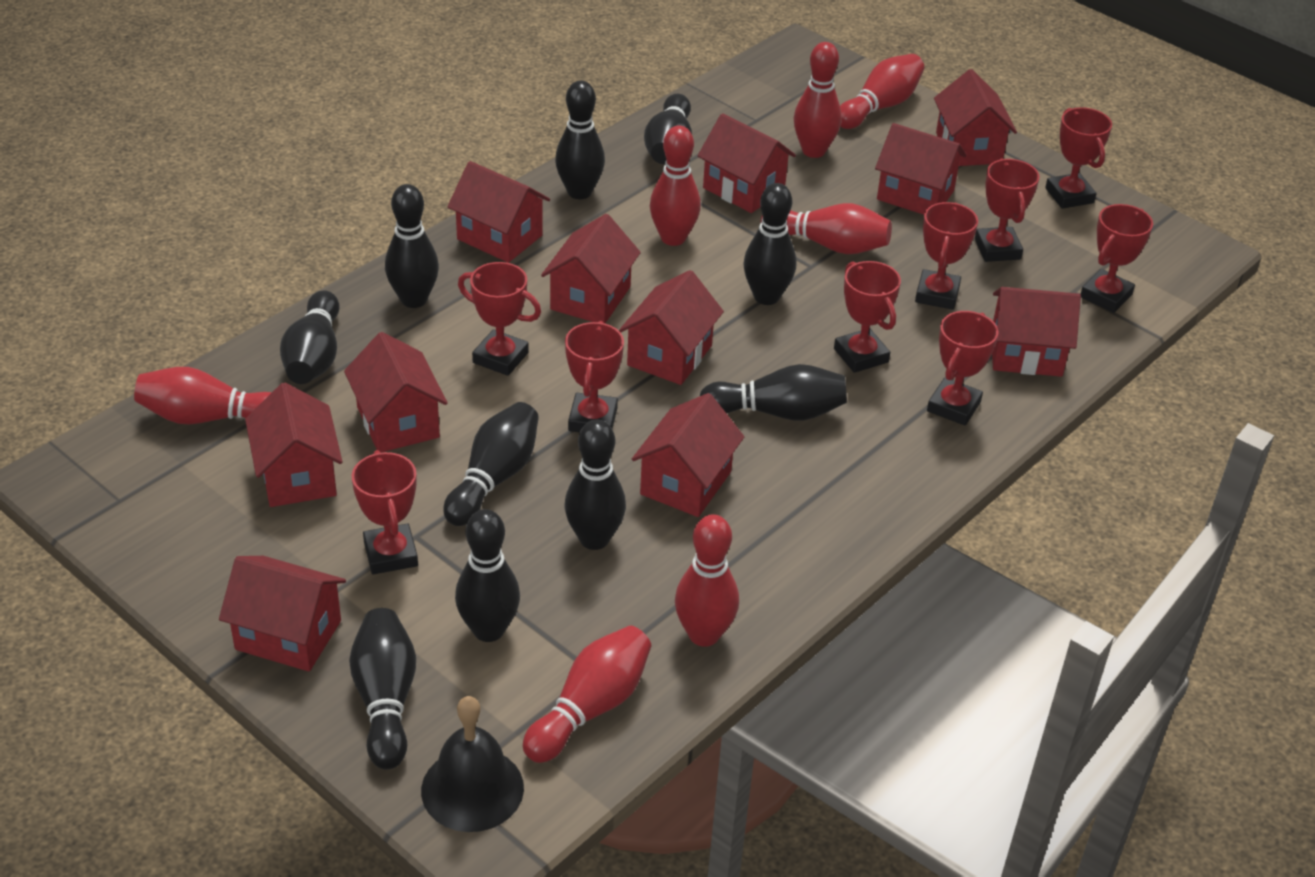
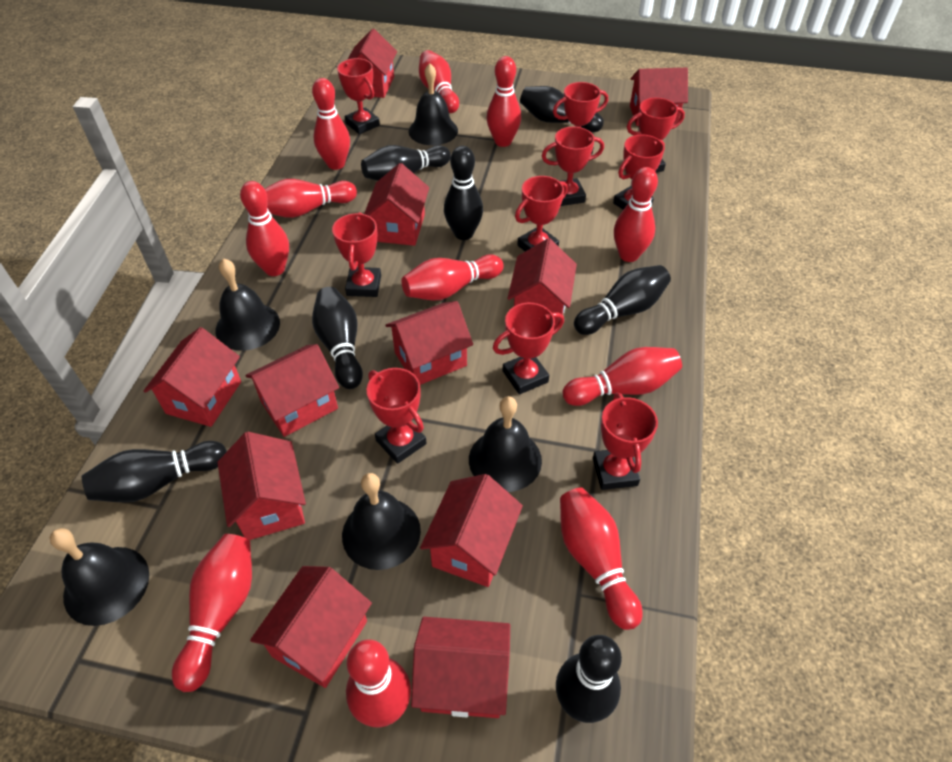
black bell: [421,696,524,832] = 1 -> [50,528,149,626] [215,258,280,351] [342,473,421,570] [408,63,458,145] [469,396,542,492] = 5
black bowling pin: [280,290,339,384] [349,608,416,769] [385,184,439,308] [443,402,539,526] [455,509,520,642] [555,81,605,199] [565,420,626,550] [644,94,692,164] [700,364,847,421] [743,183,796,305] = 10 -> [82,441,227,502] [312,287,363,389] [361,145,451,181] [444,146,483,240] [520,86,604,132] [556,635,622,723] [574,265,671,335] = 7
red bowling pin: [134,367,272,424] [523,626,651,763] [650,126,701,246] [675,514,739,647] [761,203,892,254] [794,42,842,158] [840,54,924,129] = 7 -> [172,534,252,692] [240,181,289,276] [265,179,357,218] [312,78,350,170] [346,639,411,728] [401,254,504,301] [419,50,459,113] [487,56,521,147] [560,488,643,630] [563,347,682,406] [614,167,658,262] = 11
red trophy: [352,450,418,574] [458,262,541,376] [565,321,624,432] [834,261,901,373] [915,202,978,310] [927,311,998,426] [975,158,1039,262] [1045,107,1112,209] [1081,204,1153,313] = 9 -> [332,212,381,297] [337,58,380,134] [367,368,426,464] [493,303,564,394] [515,176,568,251] [542,127,604,206] [553,82,608,154] [593,393,658,490] [613,134,665,210] [627,98,685,173] = 10

